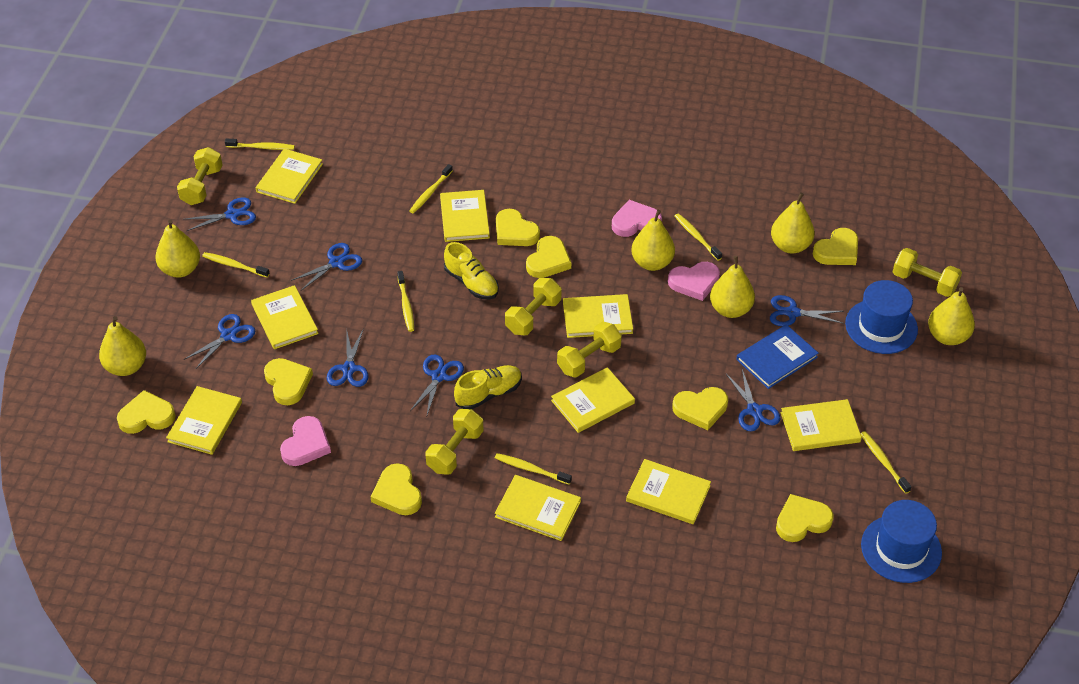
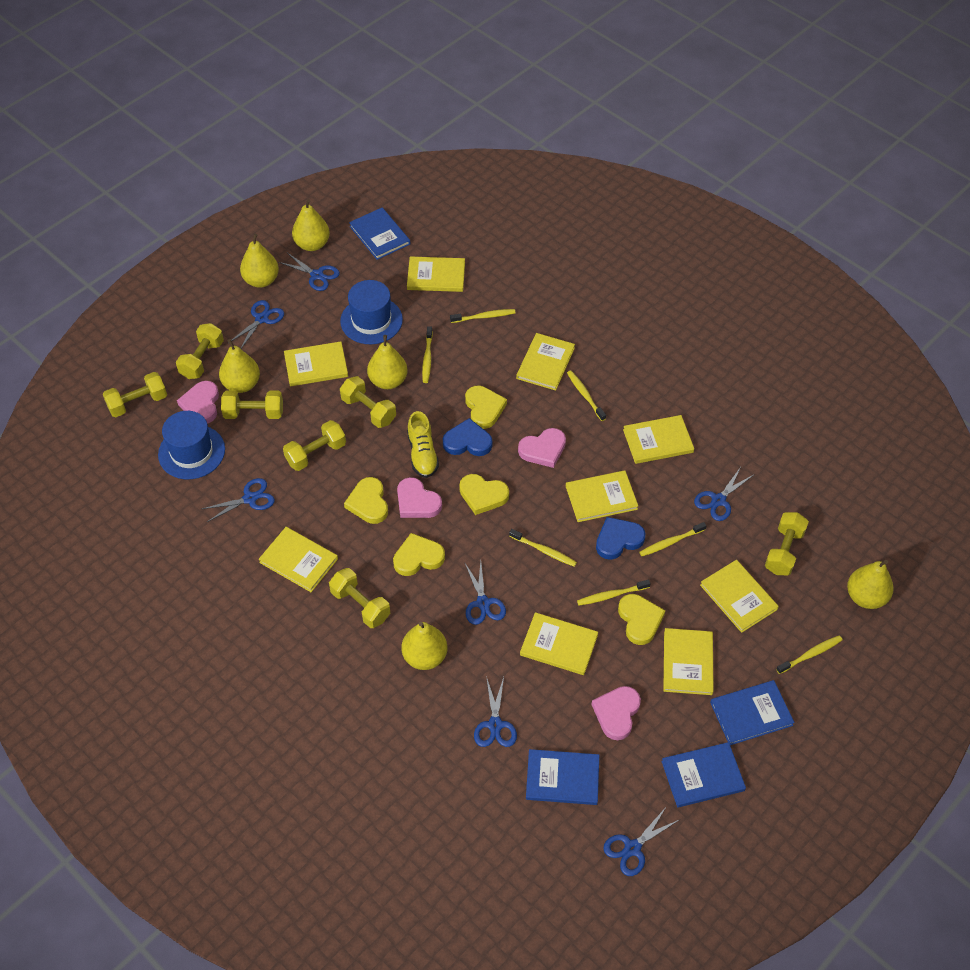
blue book: [736,324,819,389] = 1 -> [349,208,410,260] [526,749,599,805] [661,742,746,807] [710,680,795,745] = 4
blue heart: none = 0 -> [443,418,492,456] [596,517,645,560] = 2
pink heart: [280,416,331,466] [612,200,662,237] [668,262,720,301] = 3 -> [177,381,219,424] [397,477,442,518] [518,428,566,468] [591,686,641,740] = 4
yellow dumbbell: [177,147,223,205] [425,409,484,475] [505,278,561,335] [557,322,622,378] [893,248,962,297] = 5 -> [103,372,167,417] [176,323,224,379] [221,390,283,419] [283,420,346,471] [329,568,390,628] [340,376,396,428] [765,512,809,576] = 7
yellow heart: [117,390,176,434] [264,358,313,405] [370,463,422,515] [496,209,540,246] [526,236,571,278] [672,387,728,430] [776,494,834,542] [813,228,858,265] = 8 -> [344,477,388,524] [393,533,445,576] [459,474,509,515] [465,386,507,429] [618,594,665,645] = 5
yellow shoe: [444,242,499,299] [454,365,522,409] = 2 -> [407,411,439,478] = 1

